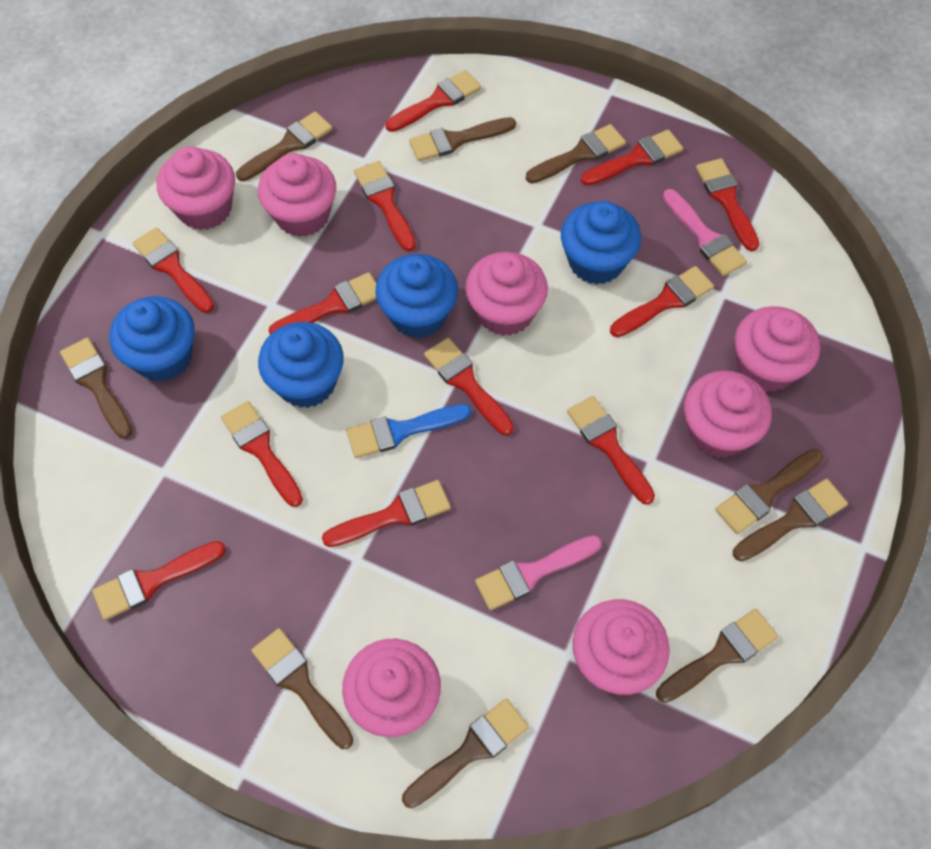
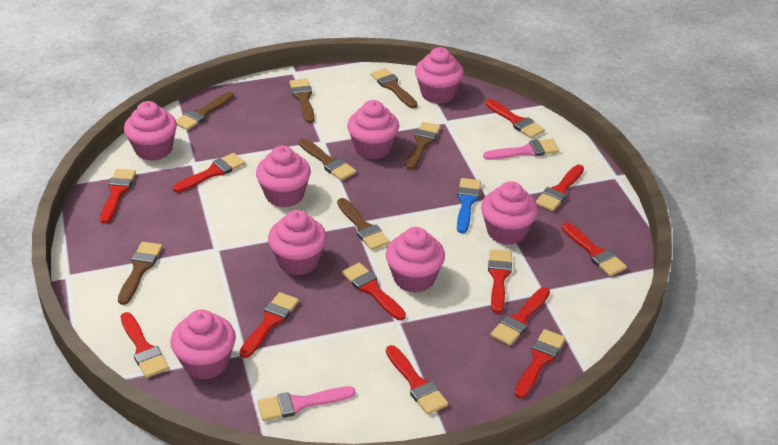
blue cupcake: [109,296,194,382] [258,322,344,408] [375,254,458,338] [561,201,641,285] = 4 -> none = 0
brown brush: [60,337,132,439] [236,111,332,181] [251,628,354,749] [402,699,529,808] [409,117,516,161] [526,124,626,184] [656,609,778,703] [715,449,824,534] [733,479,848,561] = 9 -> [118,242,162,305] [176,92,234,130] [290,79,315,123] [299,138,356,181] [337,198,390,250] [371,68,418,108] [406,122,441,170] = 7
pink cupcake: [157,146,235,230] [258,153,336,237] [342,639,441,737] [465,252,548,336] [572,599,670,695] [684,371,772,458] [735,306,820,392] = 7 -> [124,101,177,161] [170,310,236,380] [256,146,311,208] [268,210,327,275] [347,100,399,159] [386,227,445,293] [415,47,464,104] [481,181,538,245] = 8

